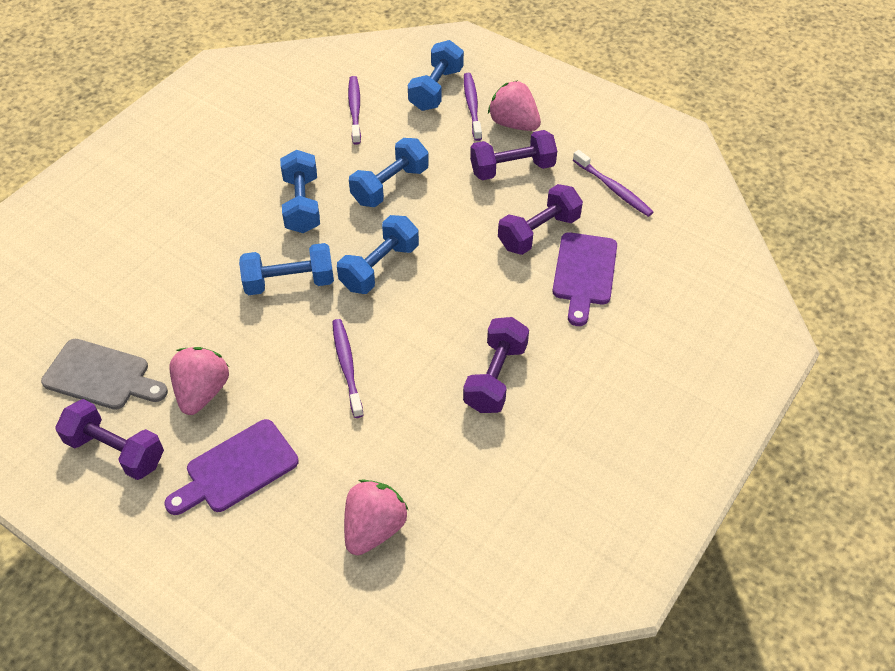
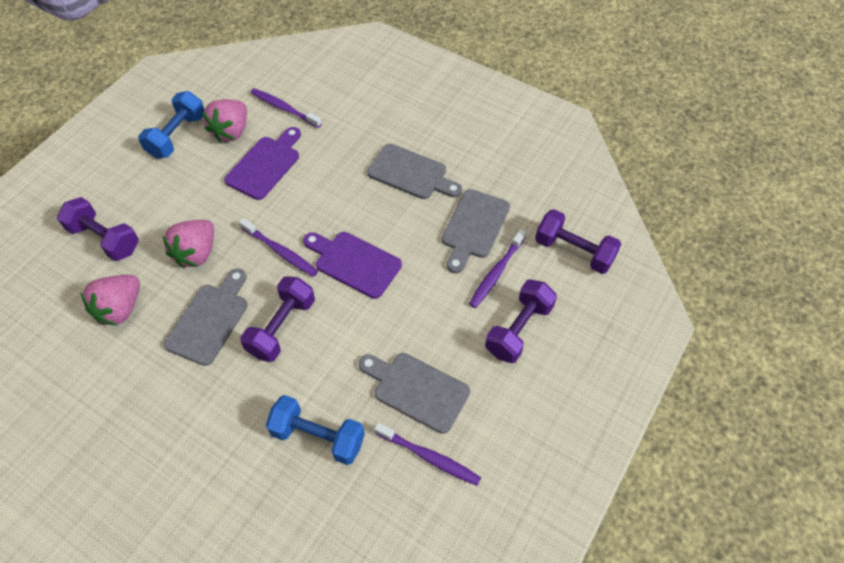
blue dumbbell: [239,243,334,295] [280,150,320,233] [337,215,419,294] [349,138,429,207] [408,40,464,111] = 5 -> [138,91,205,158] [266,395,365,465] = 2
grey cutting board: [41,339,168,410] = 1 -> [164,268,248,366] [359,353,470,434] [367,144,462,199] [442,189,510,274] = 4

